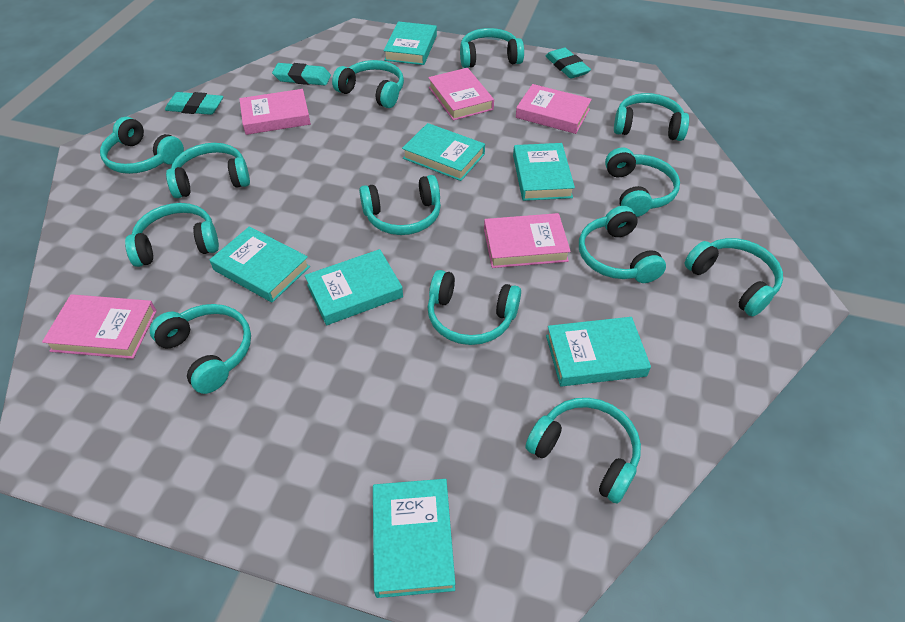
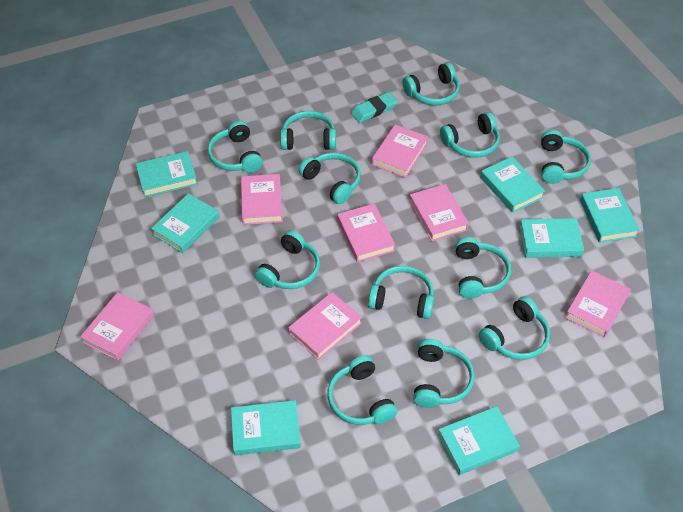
pink book: [42,294,157,359] [239,89,311,135] [428,68,494,121] [484,213,571,268] [516,84,592,134] = 5 -> [80,292,154,361] [241,174,283,225] [288,292,362,360] [337,204,395,262] [372,125,428,178] [409,184,469,241] [565,270,631,337] = 7
turquoise eraser: [165,92,223,115] [272,63,331,85] [545,48,591,79] = 3 -> [351,92,398,123] = 1
turquoise headphones: [100,117,184,174] [125,203,219,267] [150,304,251,394] [166,143,250,198] [332,60,404,108] [359,175,441,235] [427,270,521,345] [460,28,524,68] [526,398,641,504] [579,206,666,283] [605,147,680,217] [614,93,689,141] [685,238,783,317] = 13 -> [207,121,263,173] [255,230,320,289] [280,111,336,150] [299,152,361,204] [327,355,397,425] [368,266,434,319] [402,62,460,105] [413,339,475,408] [440,112,500,158] [455,237,511,299] [479,296,550,360] [541,130,591,184] = 12

